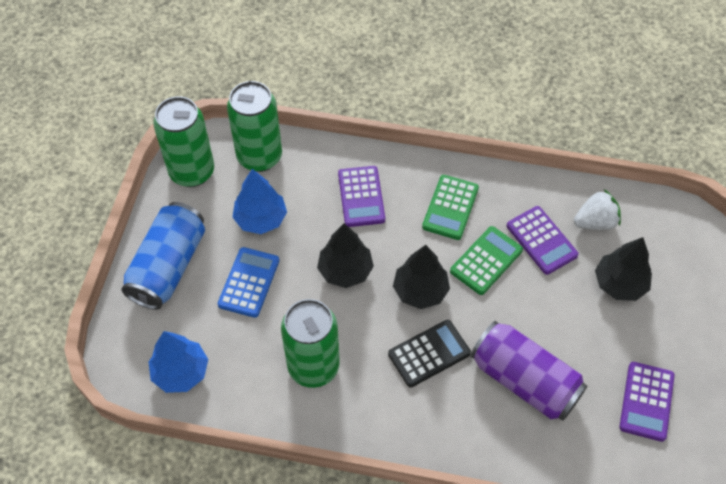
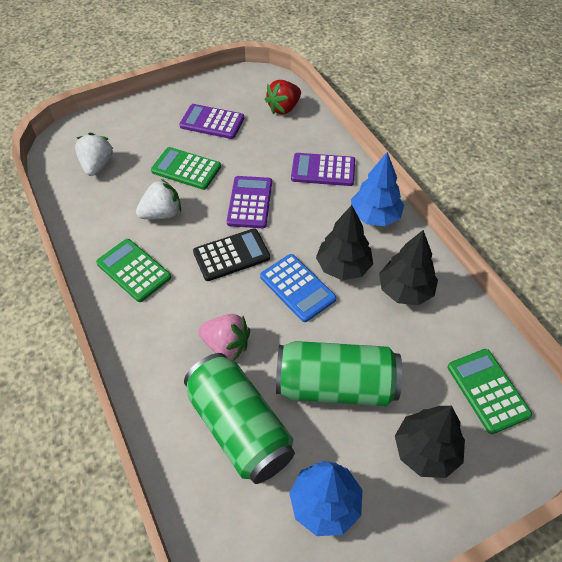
blue can: [121,202,205,310] = 1 -> none = 0
green calculator: [422,175,479,240] [450,226,523,295] = 2 -> [96,239,171,302] [151,147,221,190] [448,349,532,434] = 3
green can: [154,96,214,187] [227,81,282,172] [281,299,340,388] = 3 -> [184,353,295,484] [276,341,402,406] = 2
pink strawberry: none = 0 -> [198,314,250,361] = 1
purple can: [470,321,587,421] = 1 -> none = 0
red strawberry: none = 0 -> [265,80,301,114] = 1
white strawberry: [574,189,621,230] = 1 -> [75,133,113,176] [136,179,181,219] = 2

